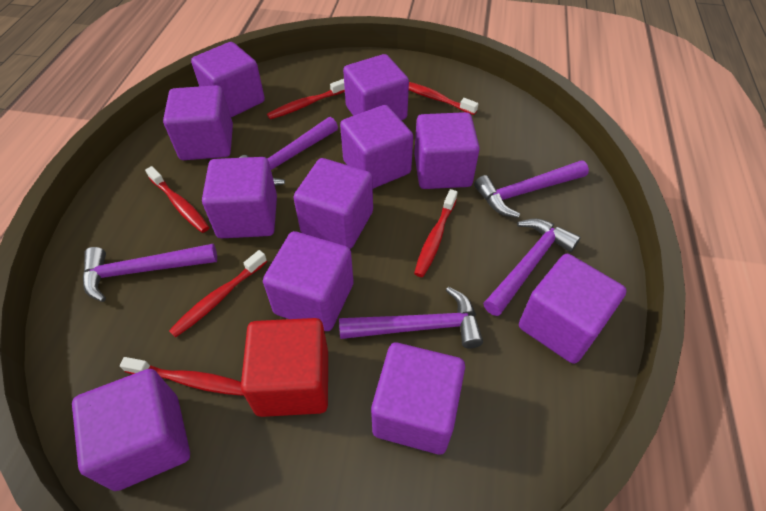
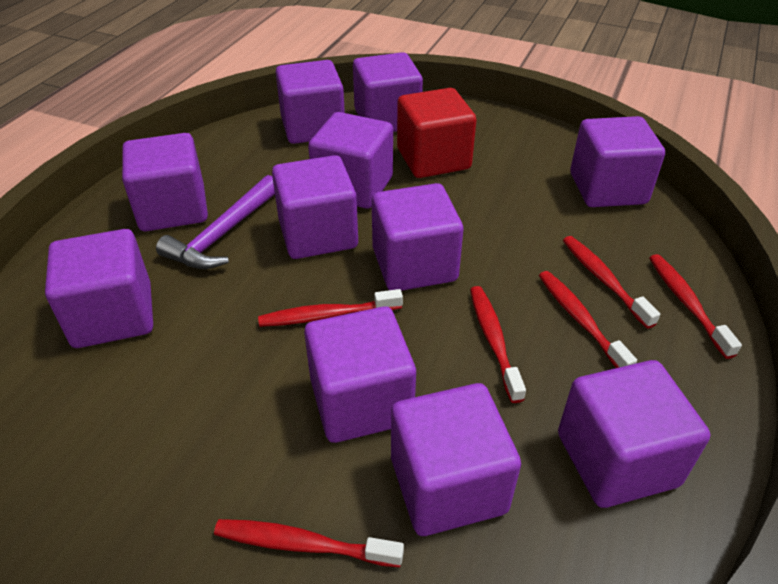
purple hammer: [83,244,217,302] [239,117,338,186] [339,287,483,349] [474,160,589,218] [483,218,580,316] = 5 -> [156,175,275,269] = 1

